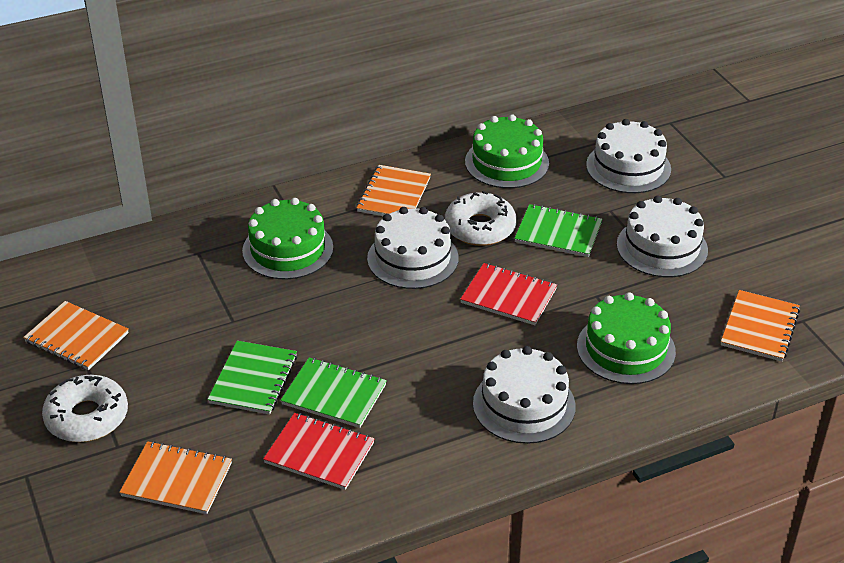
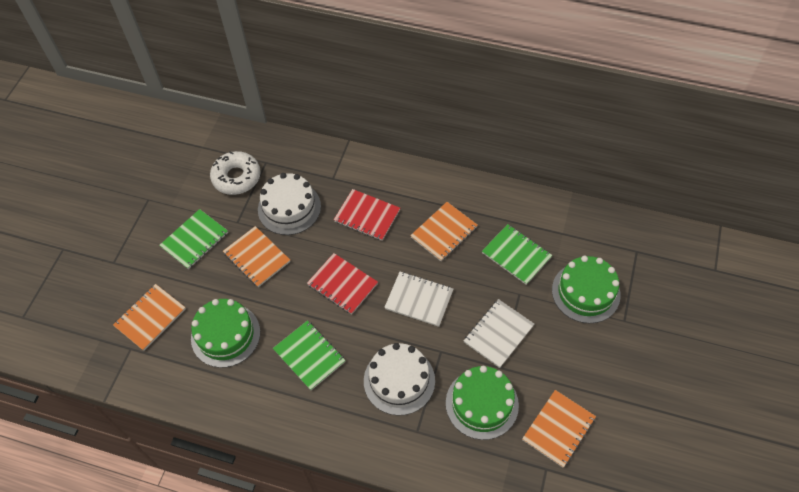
white cake: [367,207,459,289] [473,346,576,444] [586,119,671,193] [617,196,708,277] = 4 -> [258,173,321,235] [364,343,435,416] = 2
white donut: [42,375,128,442] [445,191,517,246] = 2 -> [210,151,261,195] = 1
white notebook: none = 0 -> [384,272,453,327] [464,299,534,368] = 2

